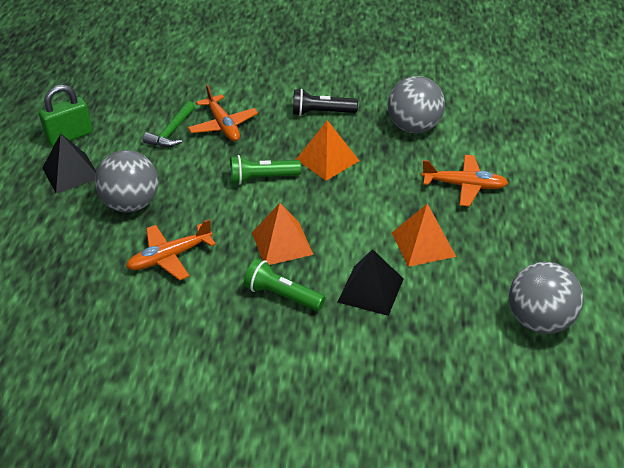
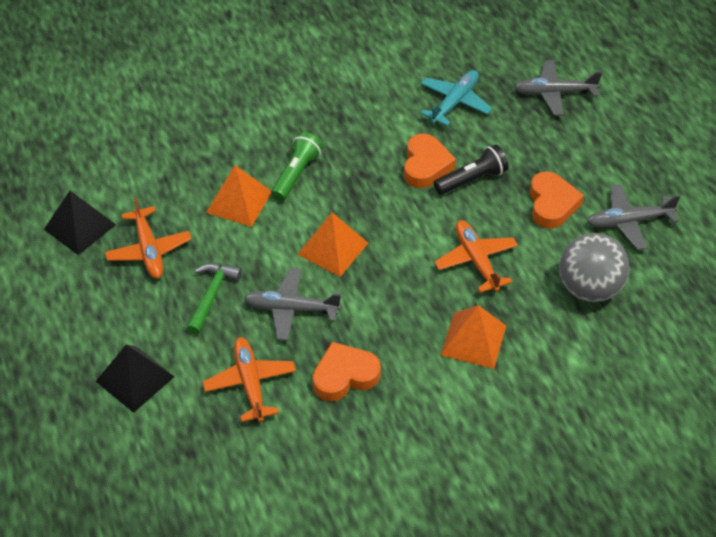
green flashlight: [230,155,301,185] [244,258,325,311] = 2 -> [271,132,323,201] = 1
green padlock: [39,85,93,147] = 1 -> none = 0
grey ball: [95,150,158,213] [388,76,445,134] [509,262,583,334] = 3 -> [559,233,630,302] = 1
grey plane: none = 0 -> [244,268,341,341] [514,60,602,116] [587,184,680,250] = 3
orange heart: none = 0 -> [312,342,381,401] [404,134,456,188] [530,171,584,229] = 3
turquoise plane: none = 0 -> [421,70,492,126] = 1

